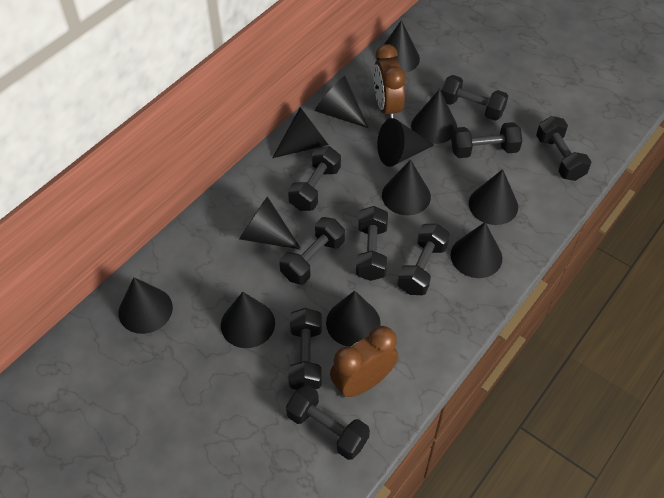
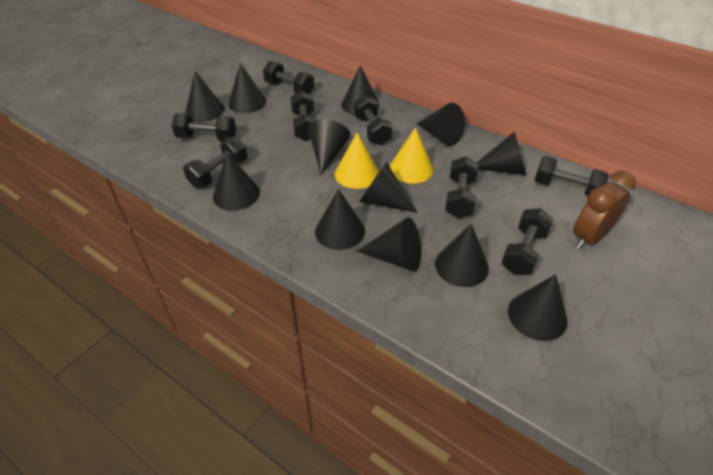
black dumbbell: [279,217,345,285] [286,385,370,460] [288,146,341,211] [288,308,322,390] [356,206,388,281] [397,224,450,295] [441,75,508,121] [451,122,522,158] [536,116,591,181] = 9 -> [172,113,236,141] [183,137,247,188] [263,61,314,94] [291,90,317,141] [354,95,393,145] [445,156,479,218] [501,208,554,275] [535,156,609,197] = 8
brown clock: [330,326,398,398] [373,44,406,119] = 2 -> [573,170,636,249] = 1
yellow cone: none = 0 -> [335,133,379,189] [390,127,434,184] = 2

